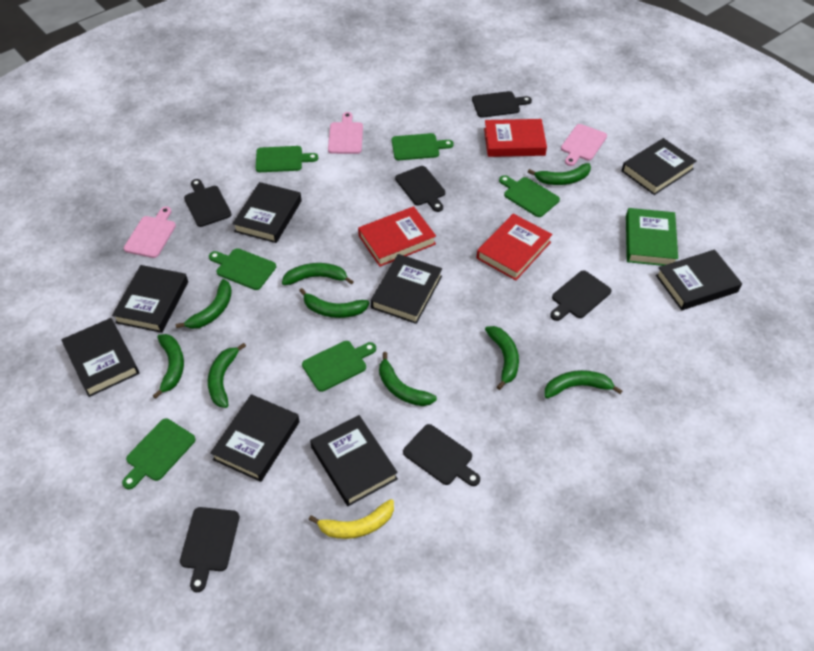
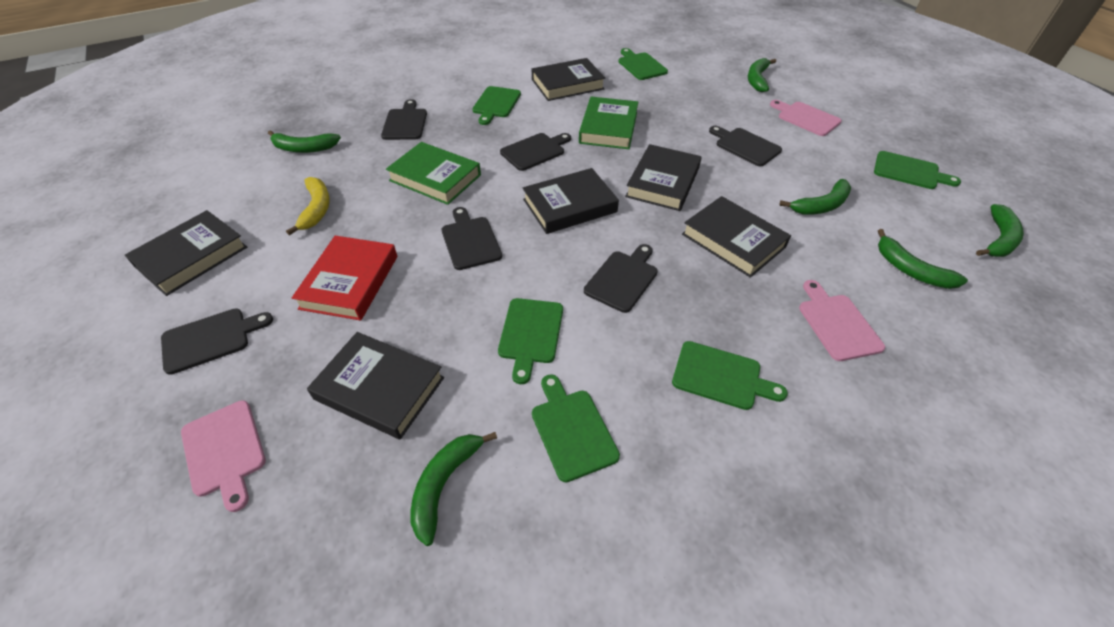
black book: [61,318,139,397] [112,265,188,333] [210,394,300,482] [232,182,302,243] [310,415,398,506] [371,254,442,324] [622,138,696,195] [656,250,742,310] = 8 -> [125,210,247,296] [307,332,444,439] [523,168,619,234] [532,58,605,101] [625,144,702,211] [682,196,791,278] = 6
green banana: [153,334,184,399] [176,279,232,329] [208,343,246,408] [282,263,354,285] [299,288,369,318] [379,352,437,406] [485,326,519,390] [528,163,591,185] [544,370,623,398] = 9 -> [268,130,341,153] [410,432,497,546] [748,58,776,92] [779,179,851,215] [878,229,968,289] [976,204,1024,257] = 6
green book: [626,208,678,266] = 1 -> [386,142,481,205] [579,97,638,149] = 2
red book: [358,206,436,267] [477,214,552,280] [484,119,547,157] = 3 -> [292,236,397,321] = 1

